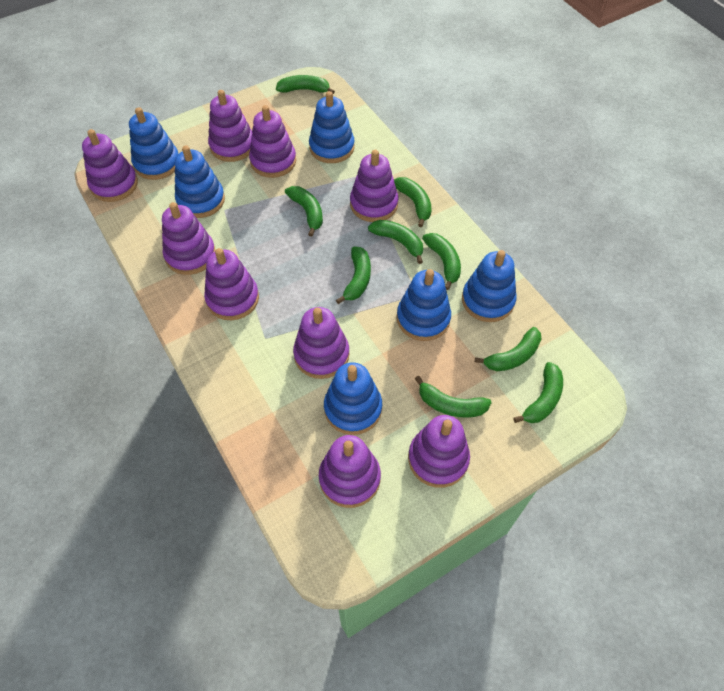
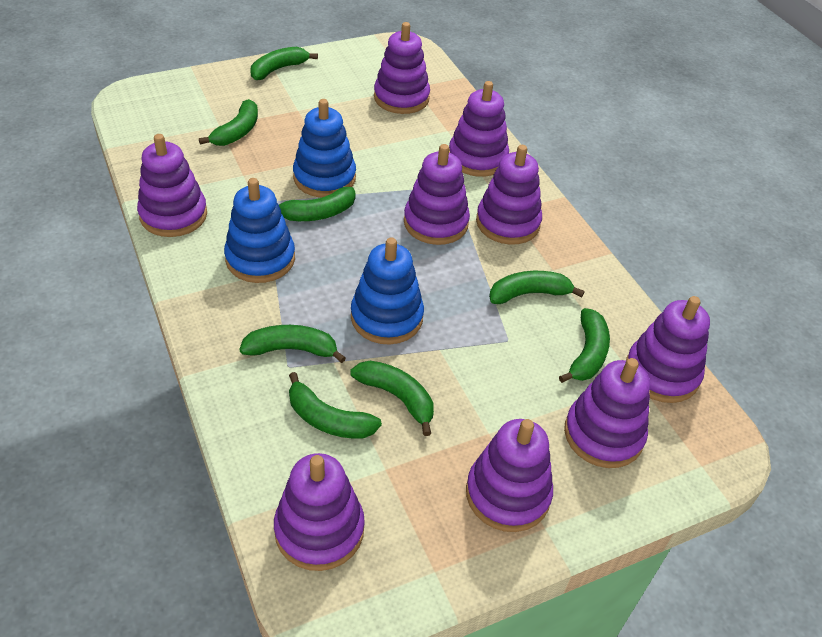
blue stacking toy: [129,107,178,180] [175,145,225,218] [309,91,355,163] [324,362,382,435] [397,269,451,341] [462,250,517,322] = 6 -> [224,178,295,283] [293,99,356,197] [351,237,424,344] = 3
green banana: [276,75,335,94] [285,186,323,237] [336,246,371,304] [368,220,423,264] [394,177,432,227] [415,375,492,418] [422,233,461,290] [475,327,542,371] [513,362,563,423] = 9 -> [199,99,258,146] [239,325,346,363] [250,47,318,80] [279,187,356,221] [289,372,382,439] [350,361,434,436] [489,271,585,304] [559,308,610,383] = 8

